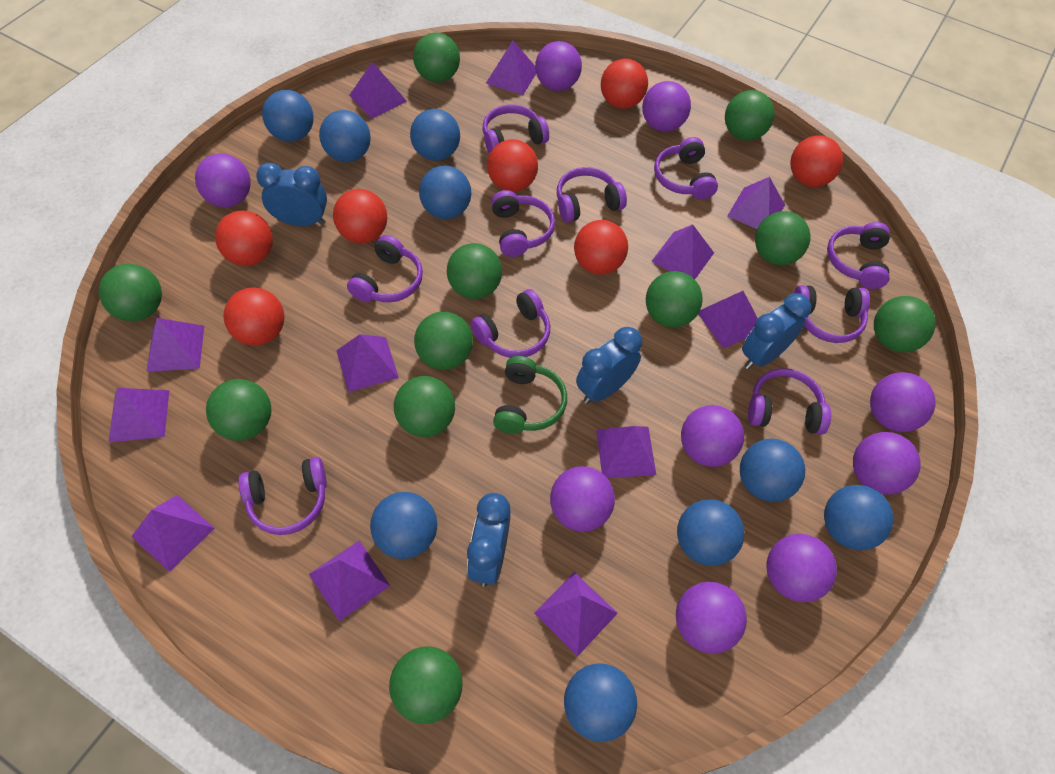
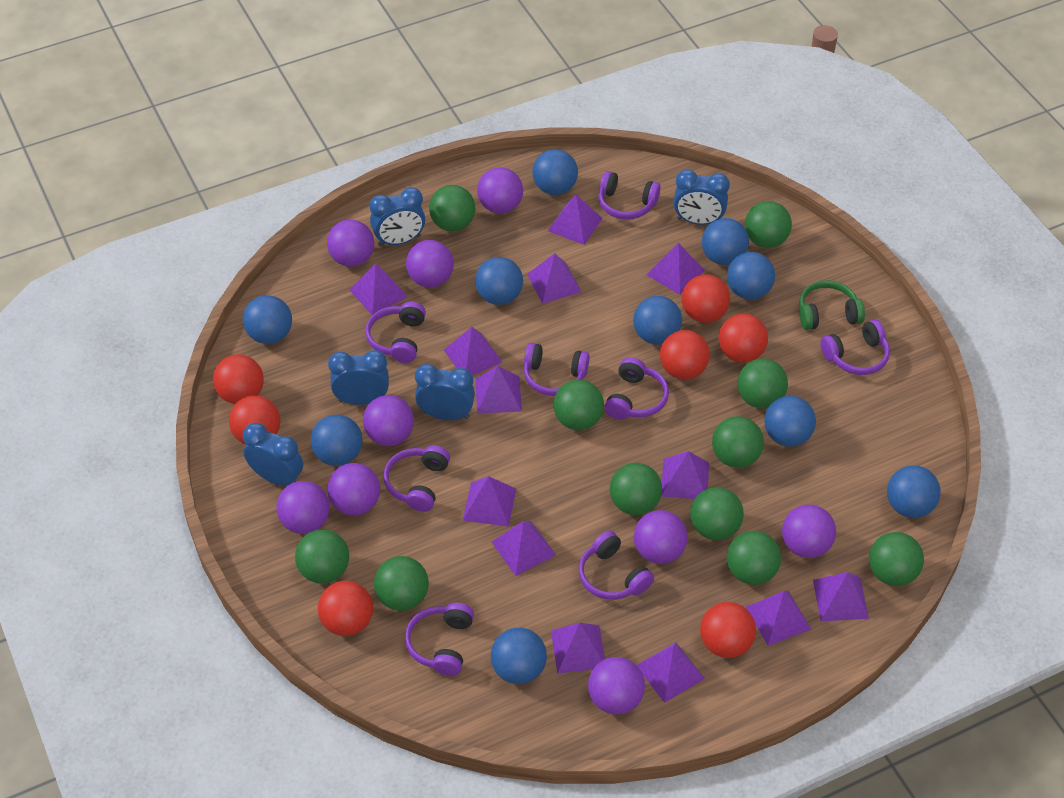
blue ball: [262,90,314,142] [319,110,371,162] [370,492,437,559] [410,109,460,161] [419,165,471,219] [564,664,637,742] [677,499,744,566] [740,439,805,502] [824,485,894,550] = 9 -> [243,295,292,344] [311,415,362,466] [475,257,523,305] [491,628,547,684] [532,149,578,195] [633,296,682,345] [702,218,749,265] [727,252,775,300] [764,396,816,447] [887,465,941,518] = 10
blue clock: [256,162,327,226] [467,493,511,587] [576,327,642,404] [742,293,811,370] = 4 -> [243,423,303,486] [328,350,389,405] [370,187,425,246] [415,364,475,420] [674,170,730,225] = 5
purple headphones: [238,457,327,535] [347,235,423,302] [471,289,550,358] [483,104,549,154] [491,190,555,257] [557,167,627,223] [654,137,718,200] [748,368,831,435] [794,285,870,343] [827,222,890,289] = 10 -> [365,302,426,363] [383,445,450,512] [405,603,474,676] [524,343,590,396] [579,531,654,600] [599,171,660,220] [604,357,669,420] [820,320,890,375] = 8
purple pyramid: [108,388,169,442] [131,495,215,572] [146,318,204,372] [309,541,390,621] [336,334,399,392] [349,62,407,119] [486,41,536,95] [534,572,618,656] [596,426,656,478] [651,224,714,279] [698,291,758,349] [727,177,785,229] = 12 -> [350,263,408,315] [444,327,502,376] [463,476,516,527] [476,366,522,414] [492,521,556,576] [527,253,581,304] [548,195,602,245] [551,623,605,674] [637,642,705,703] [647,243,705,295] [661,451,709,499] [746,591,811,646] [813,572,869,621] = 13

